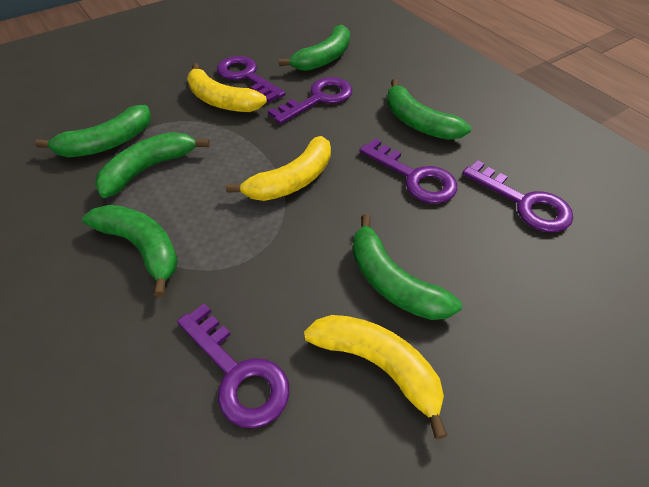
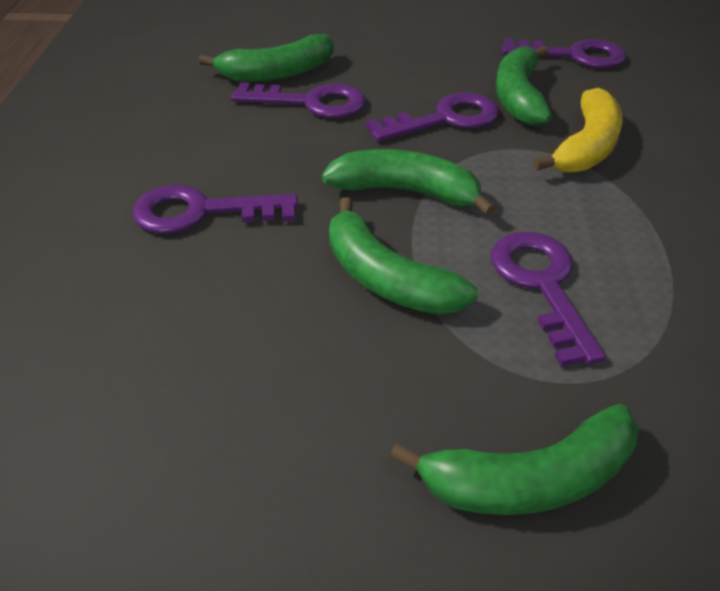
green banana: [35,105,151,157] [82,205,178,297] [95,132,210,198] [278,25,350,71] [353,214,462,320] [387,79,471,140] = 6 -> [198,34,334,82] [322,149,496,216] [329,197,478,314] [390,404,639,515] [496,46,552,126] = 5
yellow banana: [187,63,267,112] [226,136,331,201] [304,315,447,439] = 3 -> [533,88,623,172] = 1

